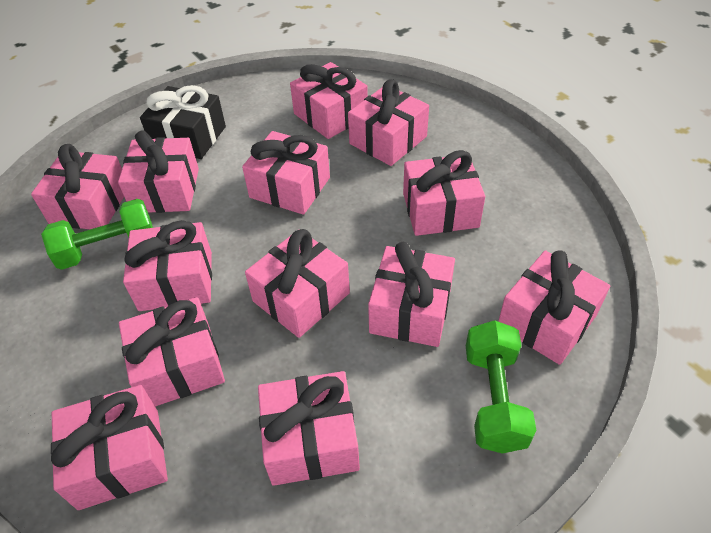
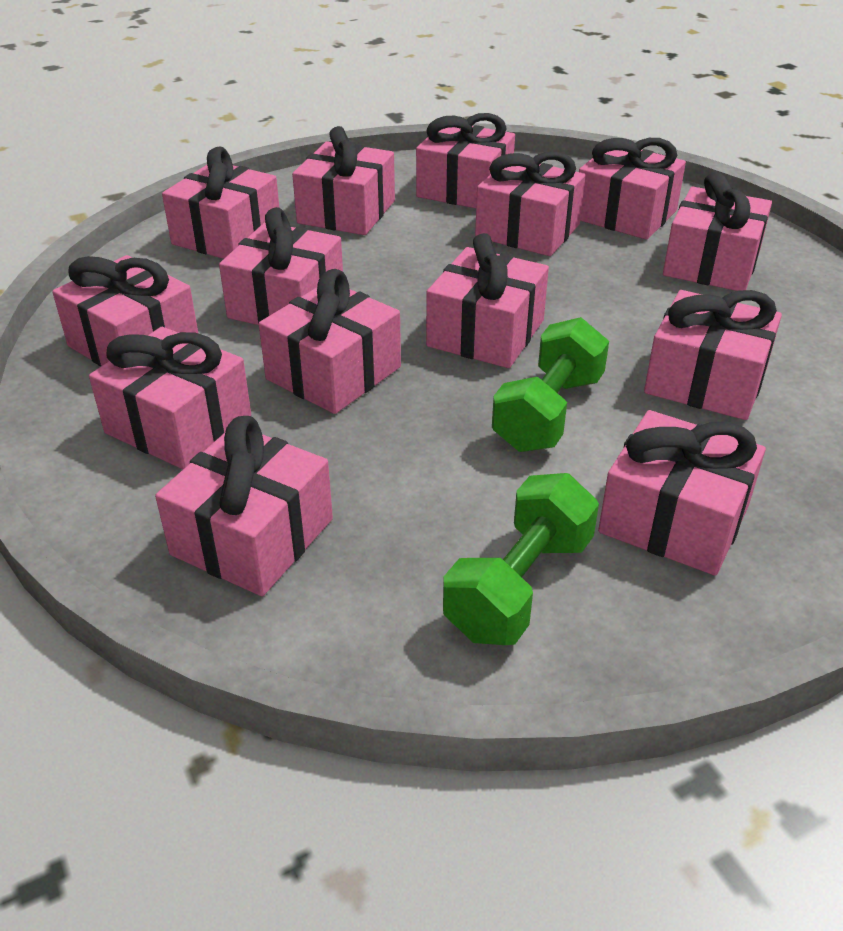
black gift: [140,85,226,159] = 1 -> none = 0
pink gift: [31,144,124,229] [51,385,168,510] [118,130,199,213] [119,297,225,407] [123,220,212,311] [242,131,330,215] [245,229,350,338] [258,371,360,486] [290,62,368,139] [348,79,429,166] [368,242,455,347] [403,150,485,236] [498,250,610,365] = 13 -> [52,255,198,366] [89,327,251,469] [155,416,333,596] [162,146,279,259] [219,207,343,325] [259,269,401,414] [292,126,395,235] [416,113,515,208] [426,233,549,368] [475,152,586,256] [579,138,686,240] [598,410,766,576] [644,290,782,420] [663,172,772,291] = 14

